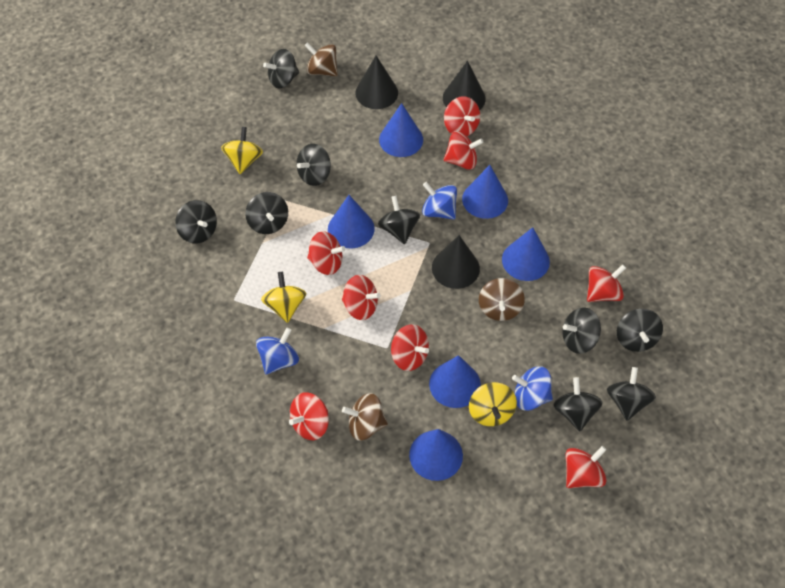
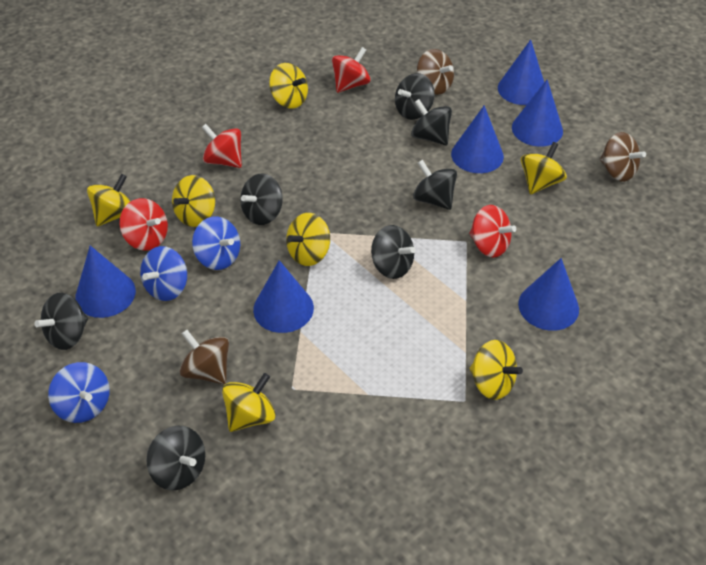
black cone: [355,56,398,109] [432,235,480,289] [443,61,486,110] = 3 -> none = 0
black spinning top: [175,200,217,244] [245,192,288,234] [263,49,299,88] [297,144,331,186] [378,196,420,244] [554,377,603,431] [562,308,601,354] [607,367,656,421] [617,309,663,352] = 9 -> [34,293,88,350] [146,425,205,490] [240,174,283,225] [371,225,415,279] [395,73,435,120] [411,99,452,145] [413,160,457,210] = 7
red spinning top: [289,392,329,440] [307,231,345,275] [342,275,381,320] [391,324,429,371] [443,131,484,170] [444,96,480,136] [565,446,606,488] [587,264,626,302] = 8 -> [119,198,168,251] [201,124,242,168] [332,47,371,93] [469,205,516,258] = 4
yellow spinning top: [221,127,263,174] [261,272,306,323] [469,382,517,426] = 3 -> [87,174,131,226] [172,175,215,227] [222,373,276,432] [269,63,308,109] [286,213,330,266] [469,340,523,400] [521,142,567,195] = 7

